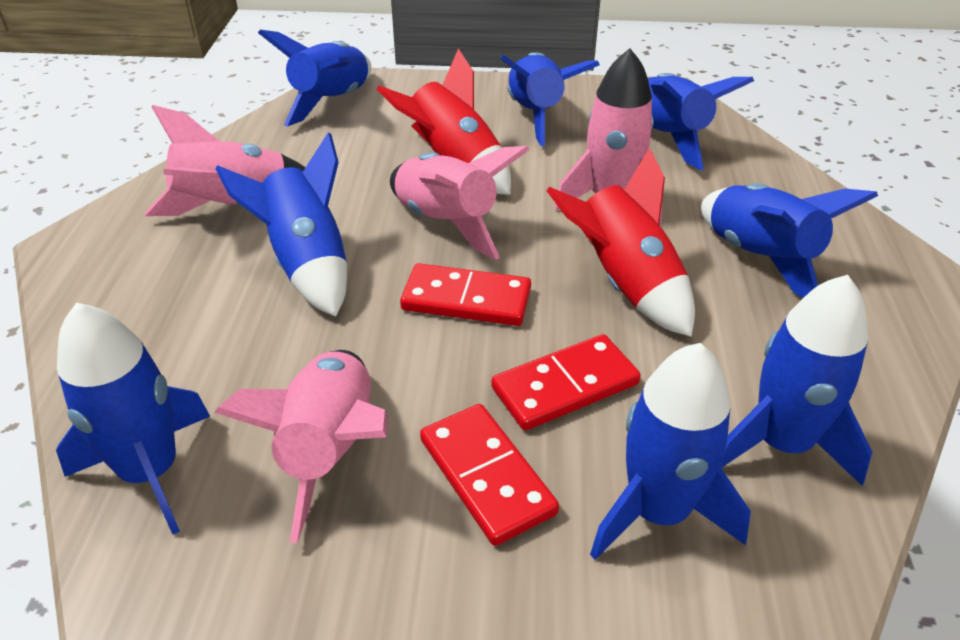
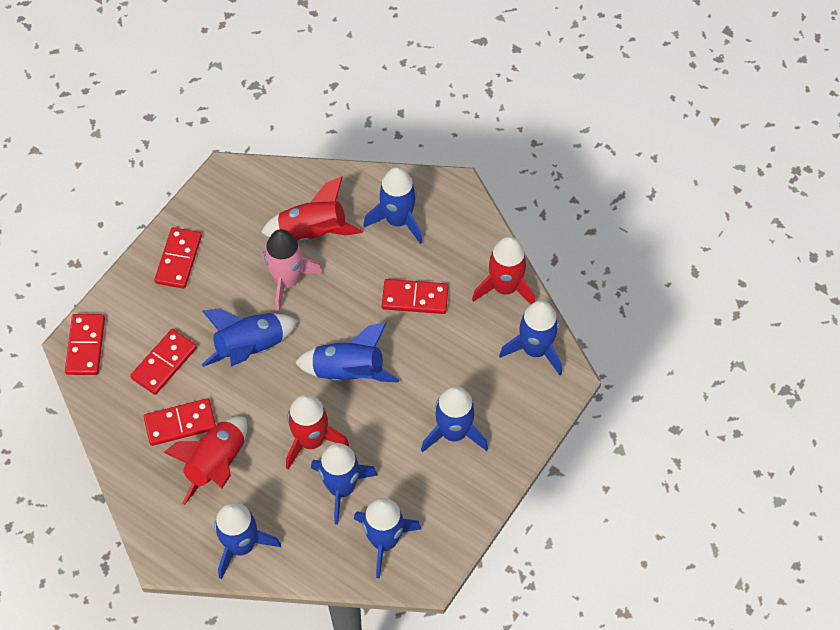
pink rocket: [145,105,305,216] [214,350,388,543] [390,146,529,260] [555,48,662,224] = 4 -> [262,229,323,312] = 1
red domino: [400,263,531,326] [420,404,559,546] [491,334,641,431] = 3 -> [65,314,105,375] [130,329,197,395] [144,398,216,446] [154,227,202,289] [382,279,448,314] = 5
red rocket: [377,48,511,195] [546,147,695,337] = 2 -> [163,416,247,505] [261,176,362,242] [286,394,349,469] [472,236,536,304] = 4

